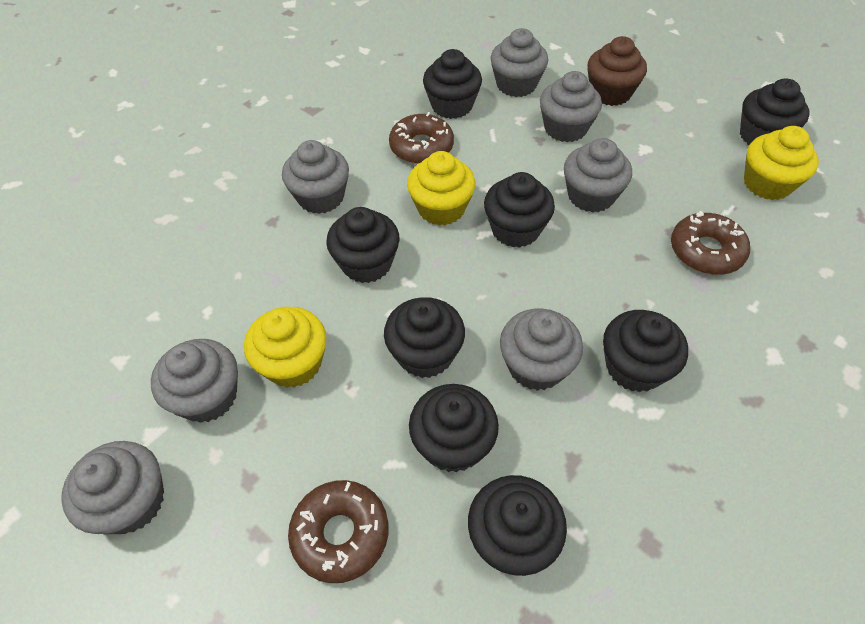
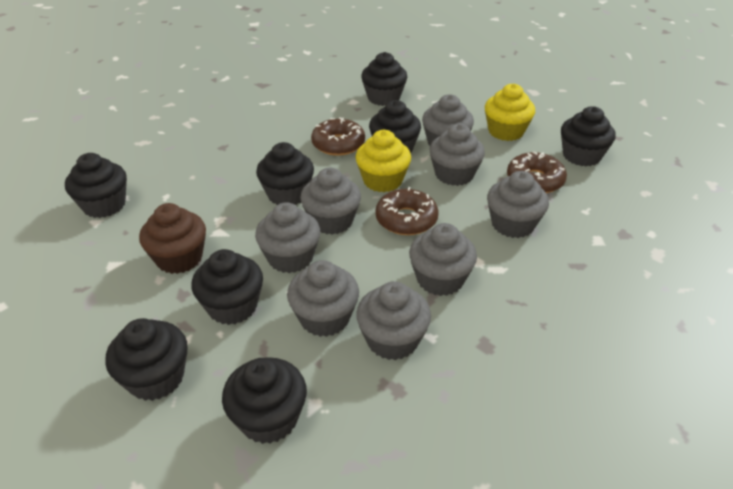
grey cupcake: [61,441,164,535] [151,339,238,423] [282,140,349,214] [491,28,548,97] [500,308,583,391] [540,71,602,142] [564,138,632,213] = 7 -> [255,202,320,273] [287,260,359,337] [300,168,361,235] [356,281,431,360] [409,223,477,296] [422,94,474,146] [430,124,485,186] [487,171,549,238] = 8
yellow cupcake: [244,307,326,388] [407,151,476,225] [744,126,819,200] = 3 -> [356,130,411,192] [485,84,535,141] = 2

